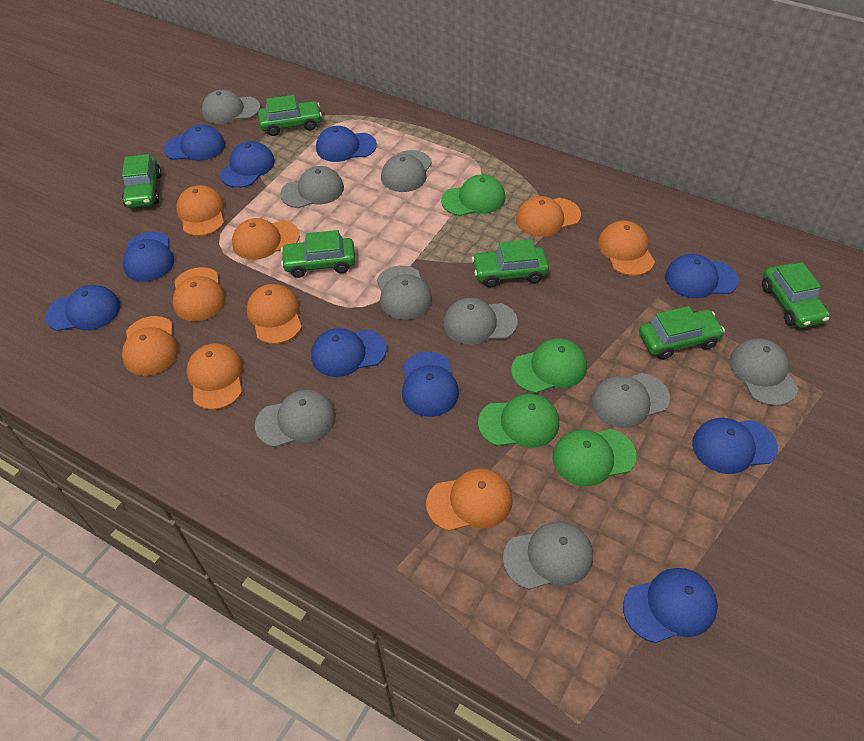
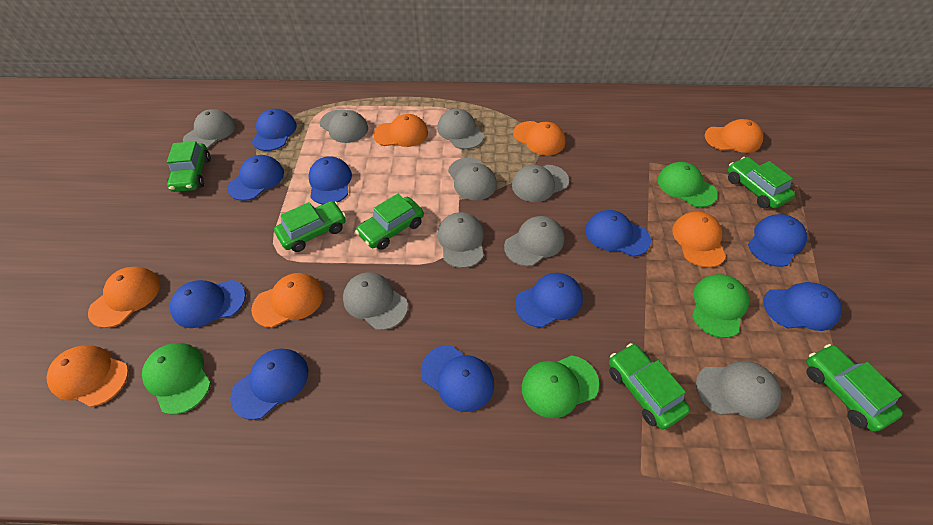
orange cap: [122,316,179,376] [173,267,226,321] [176,185,224,236] [187,343,243,410] [232,218,300,260] [247,284,302,344] [426,468,513,531] [516,196,581,237] [598,221,655,276] = 9 -> [46,345,129,407] [88,267,160,328] [251,273,324,328] [373,114,428,147] [513,121,566,155] [672,211,726,268] [705,119,763,153] = 7

